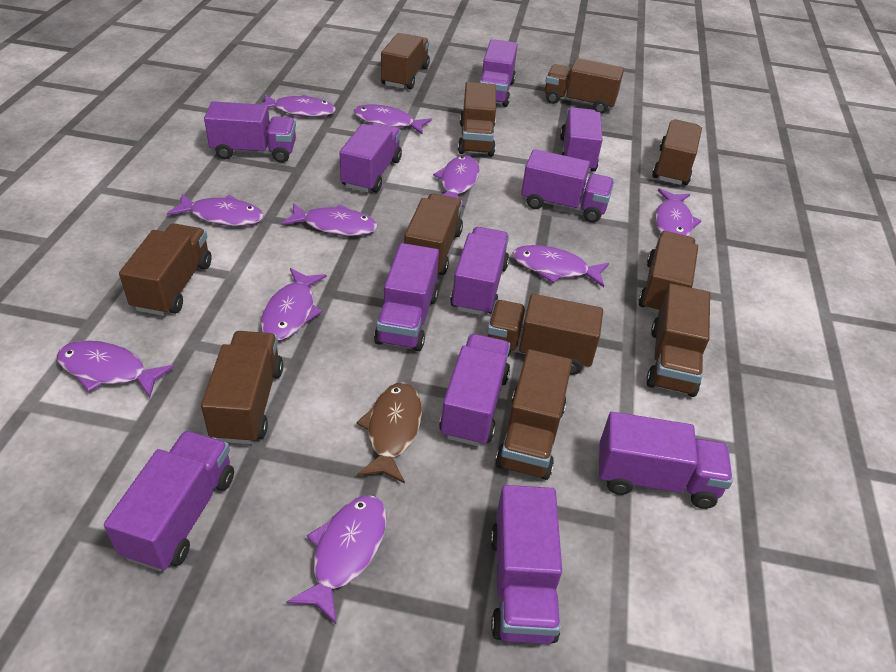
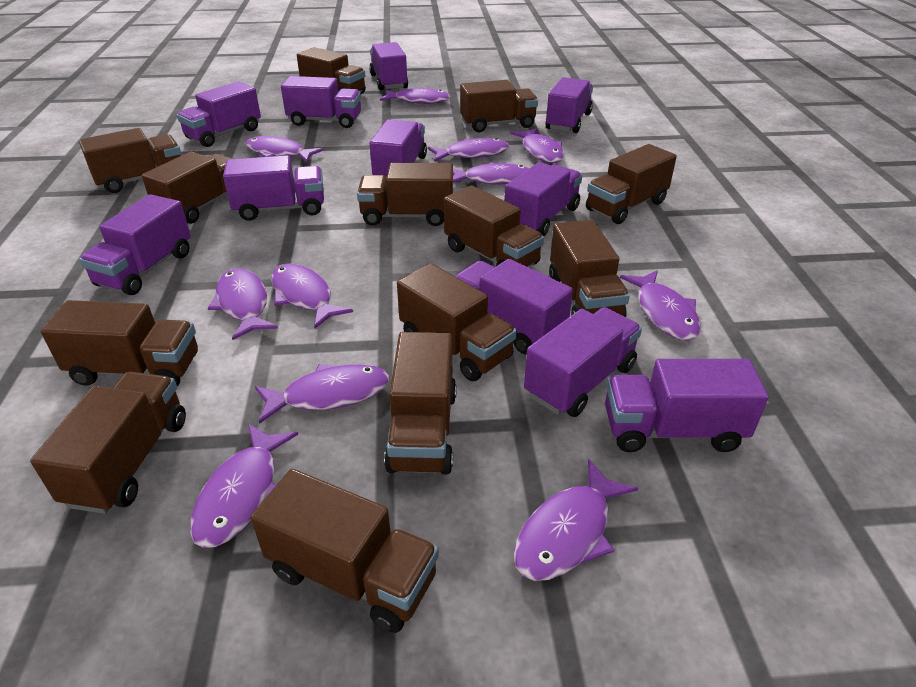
brown fish: [357,383,422,484] = 1 -> none = 0
brown truck: [119,223,212,316] [201,331,283,444] [381,33,430,90] [404,194,463,275] [458,82,496,157] [487,294,603,375] [495,349,572,480] [545,58,624,114] [638,231,698,314] [646,284,710,397] [652,119,702,185] = 11 -> [30,372,186,514] [40,300,198,387] [79,128,181,193] [142,152,233,224] [251,469,439,633] [297,47,366,94] [357,163,453,226] [384,332,457,474] [397,263,517,381] [444,185,544,267] [460,80,538,132] [549,220,630,317] [586,144,677,224] = 13
purple fish: [56,340,174,398] [167,194,264,226] [261,94,336,117] [261,268,327,341] [281,203,377,236] [286,495,387,624] [354,104,432,134] [433,155,480,208] [512,245,609,287] [655,188,702,236] = 10 -> [190,424,298,548] [208,268,278,340] [245,136,324,162] [255,364,389,424] [271,263,353,328] [380,88,451,104] [428,138,509,162] [453,162,529,184] [510,128,564,163] [514,459,638,581] [620,270,701,340] = 11

